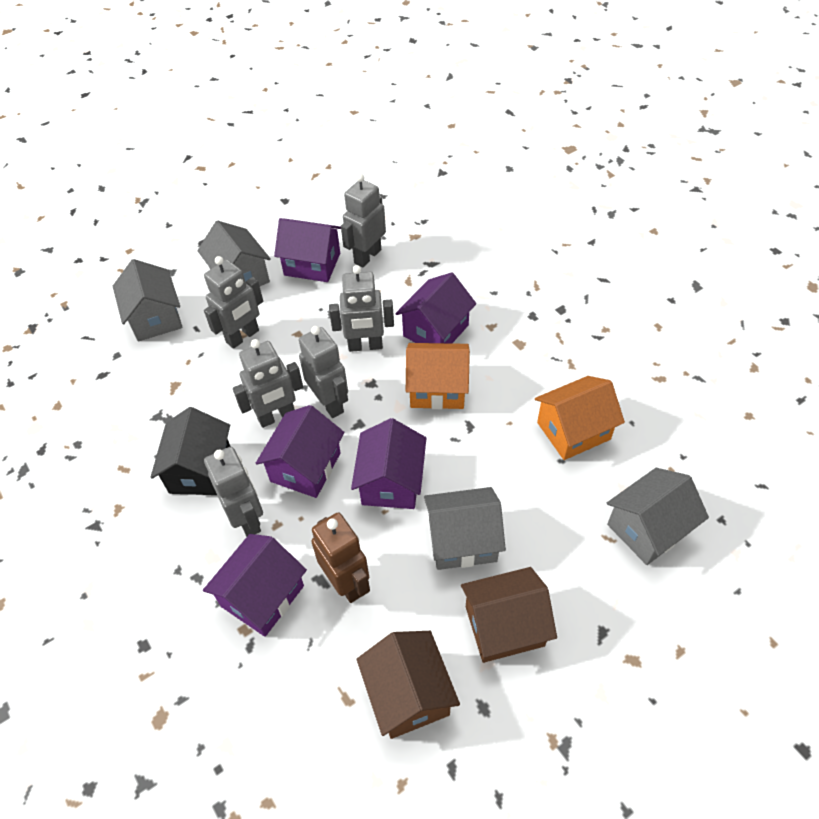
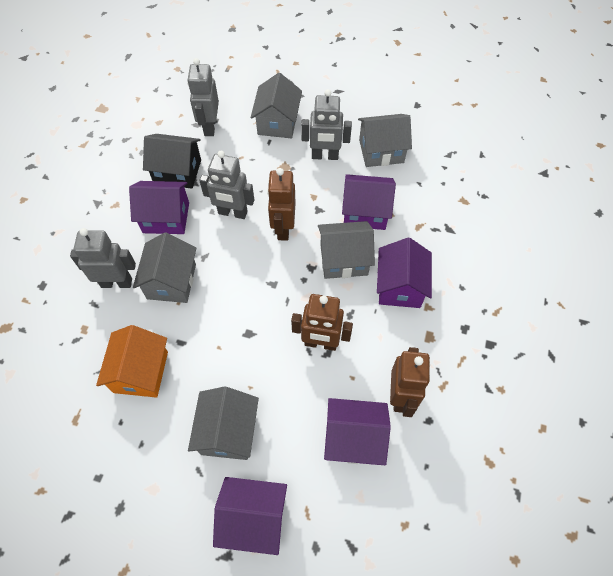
brown house: [357,631,460,739] [461,567,557,663] = 2 -> none = 0
brown robot: [311,512,370,603] = 1 -> [267,168,296,241] [291,294,353,351] [390,347,430,417] = 3
grey house: [113,259,183,342] [197,221,271,286] [424,487,506,570] [607,468,709,565] = 4 -> [133,232,196,303] [188,386,259,460] [250,73,302,139] [318,221,375,279] [358,114,412,167] = 5
grey robot: [204,256,263,349] [204,447,263,537] [233,339,303,428] [299,326,348,418] [329,265,394,352] [341,174,386,267] = 6 -> [70,228,136,288] [187,58,219,136] [199,151,254,219] [301,89,352,160] = 4
orange house: [406,343,470,409] [535,376,625,460] = 2 -> [96,325,168,398] = 1

